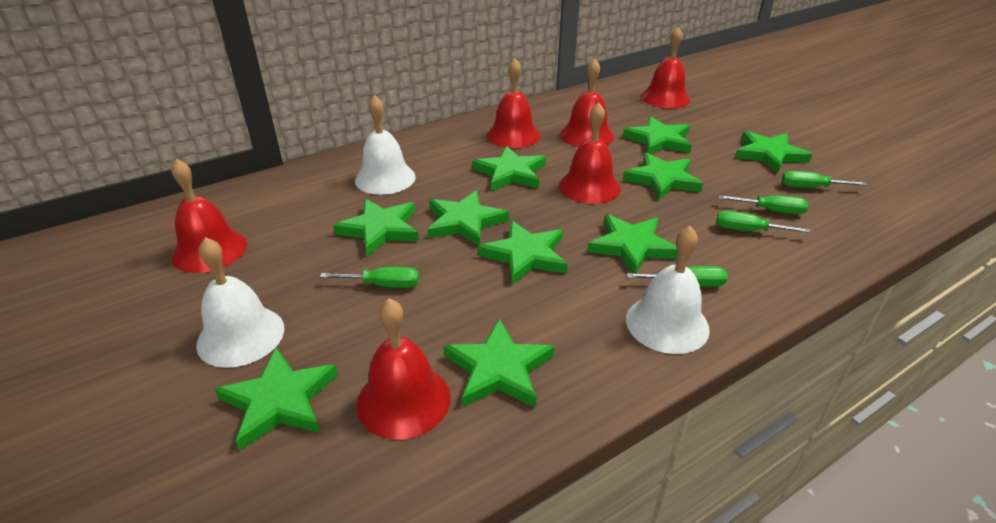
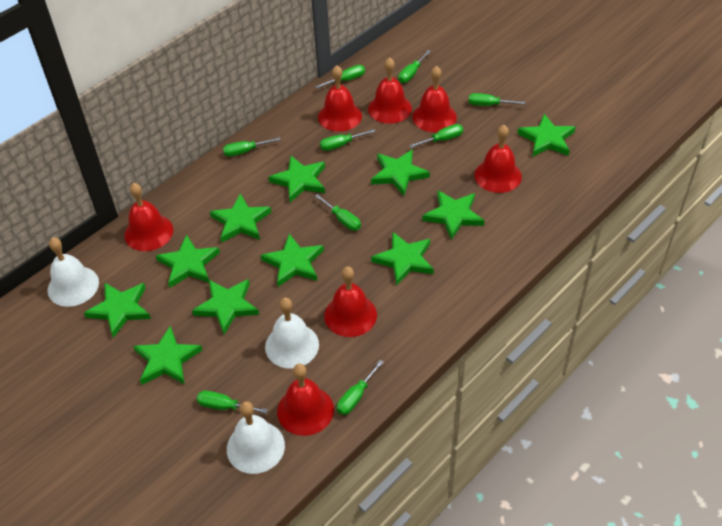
green screwdriver: [320,267,419,288] [627,266,728,287] [716,211,811,233] [719,195,808,214] [782,171,867,188] = 5 -> [197,391,268,414] [223,137,281,157] [315,65,365,88] [315,194,361,231] [320,129,376,151] [337,360,384,415] [398,50,431,83] [409,124,463,148] [468,93,525,106] = 9
green star: [215,347,338,451] [333,199,419,257] [427,190,509,246] [444,319,555,408] [473,146,546,191] [478,221,568,285] [588,214,677,274] [623,116,692,154] [623,152,703,200] [735,131,813,173] = 10 -> [84,282,151,338] [133,326,202,385] [156,235,220,288] [192,279,259,334] [210,194,271,242] [261,234,324,287] [268,156,325,202] [371,149,430,196] [371,232,434,286] [422,190,485,240] [517,114,576,156] = 11
red bell: [171,158,247,273] [357,298,451,440] [487,58,540,148] [559,102,621,204] [560,58,614,147] [641,27,690,109] = 6 -> [125,183,173,251] [277,364,334,436] [318,65,362,132] [324,266,377,337] [368,57,412,124] [412,66,457,132] [474,125,522,193] = 7

